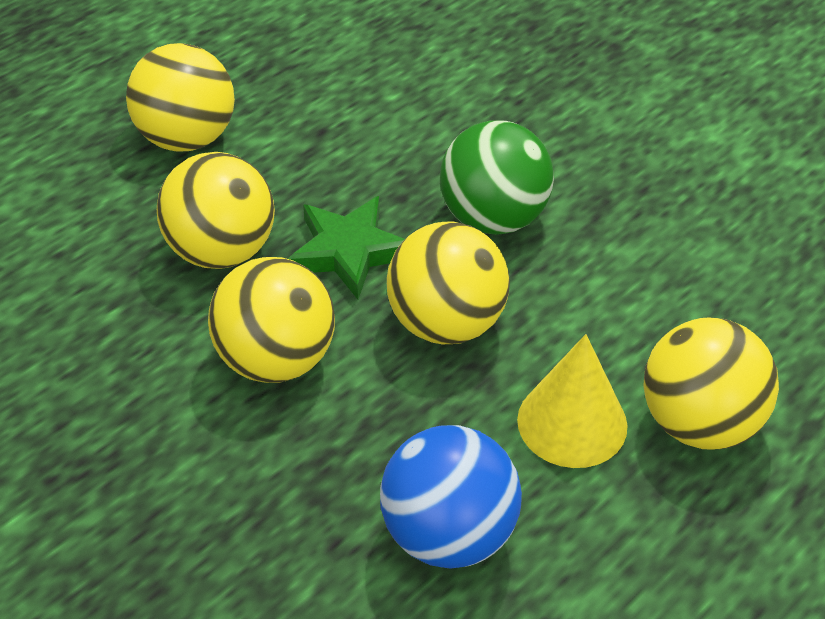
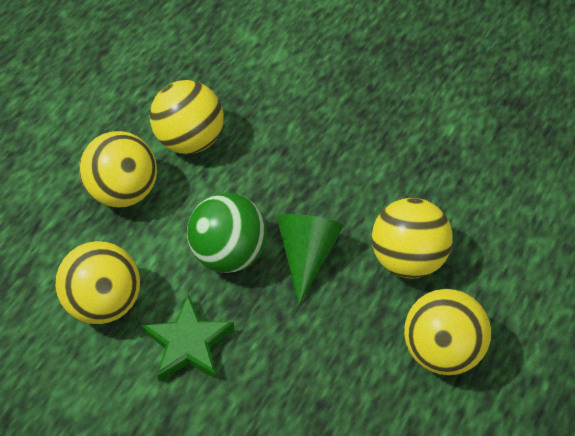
blue ball: [380,425,522,569] = 1 -> none = 0
green cone: none = 0 -> [277,214,344,305] = 1
yellow cone: [517,334,628,468] = 1 -> none = 0

